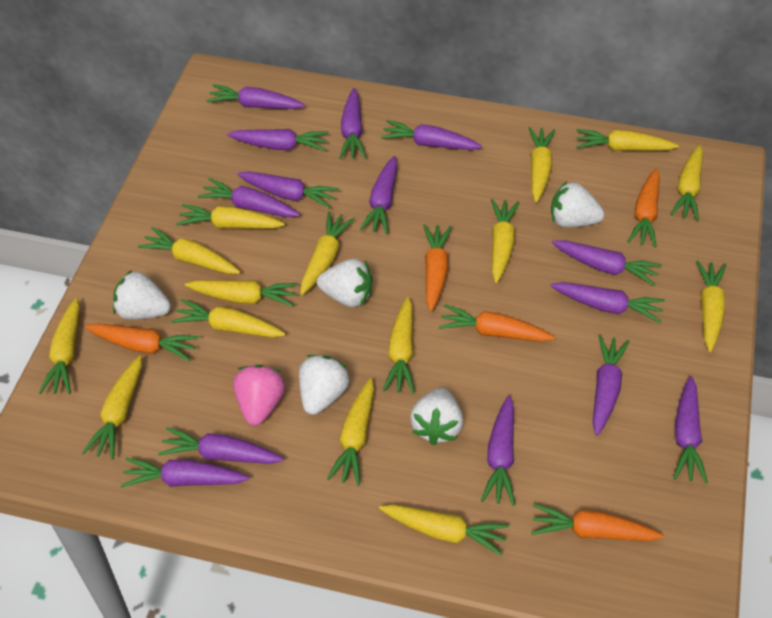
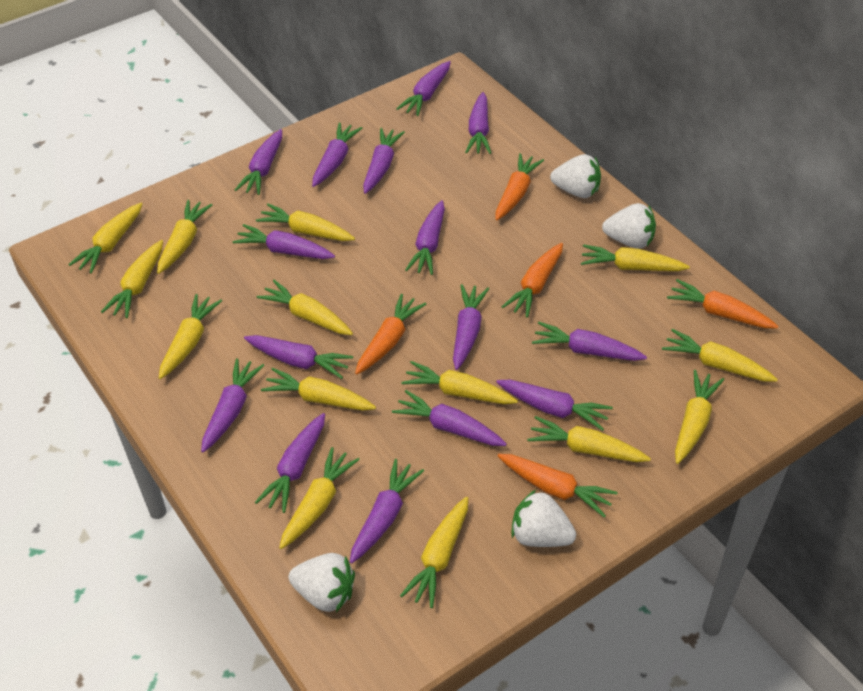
pink strawberry: [233,365,285,426] = 1 -> none = 0
purple carrot: [120,458,249,487] [158,427,284,464] [198,178,300,217] [207,84,305,109] [227,129,329,151] [237,171,339,209] [339,88,367,159] [360,156,397,234] [381,120,482,150] [481,395,515,506] [550,282,665,323] [552,240,662,286] [593,335,630,436] [674,376,708,483] = 14 -> [201,358,265,452] [233,224,335,259] [235,129,282,195] [244,335,353,379] [255,413,325,513] [312,123,362,187] [350,459,424,564] [363,128,405,194] [392,390,507,446] [396,61,451,116] [405,200,445,275] [453,284,489,370] [465,92,491,154] [496,380,613,431] [532,322,647,361] = 15
white strawberry: [113,270,171,320] [299,355,350,415] [317,259,373,307] [410,388,463,445] [551,181,604,228] = 5 -> [289,553,355,612] [511,490,576,547] [550,154,601,198] [602,203,656,249] = 4
yellow carrot: [39,298,80,394] [82,355,142,460] [138,227,240,274] [171,299,285,338] [176,204,285,229] [185,280,298,307] [300,211,355,295] [327,378,374,485] [379,504,509,556] [383,297,415,393] [491,199,519,283] [529,127,555,203] [576,129,679,151] [670,145,703,221] [696,260,726,352] = 15 -> [68,203,142,274] [101,240,163,318] [157,200,212,274] [159,294,222,379] [256,204,355,241] [257,280,353,335] [261,368,376,411] [279,447,360,549] [400,497,468,608] [401,361,518,404] [527,416,651,462] [581,244,690,271] [662,329,778,382] [675,370,724,464] = 14

